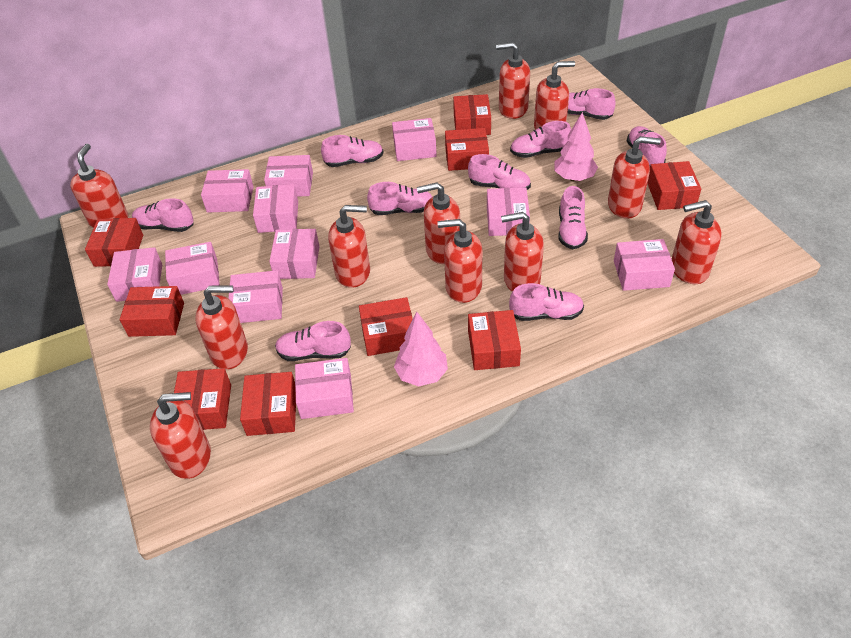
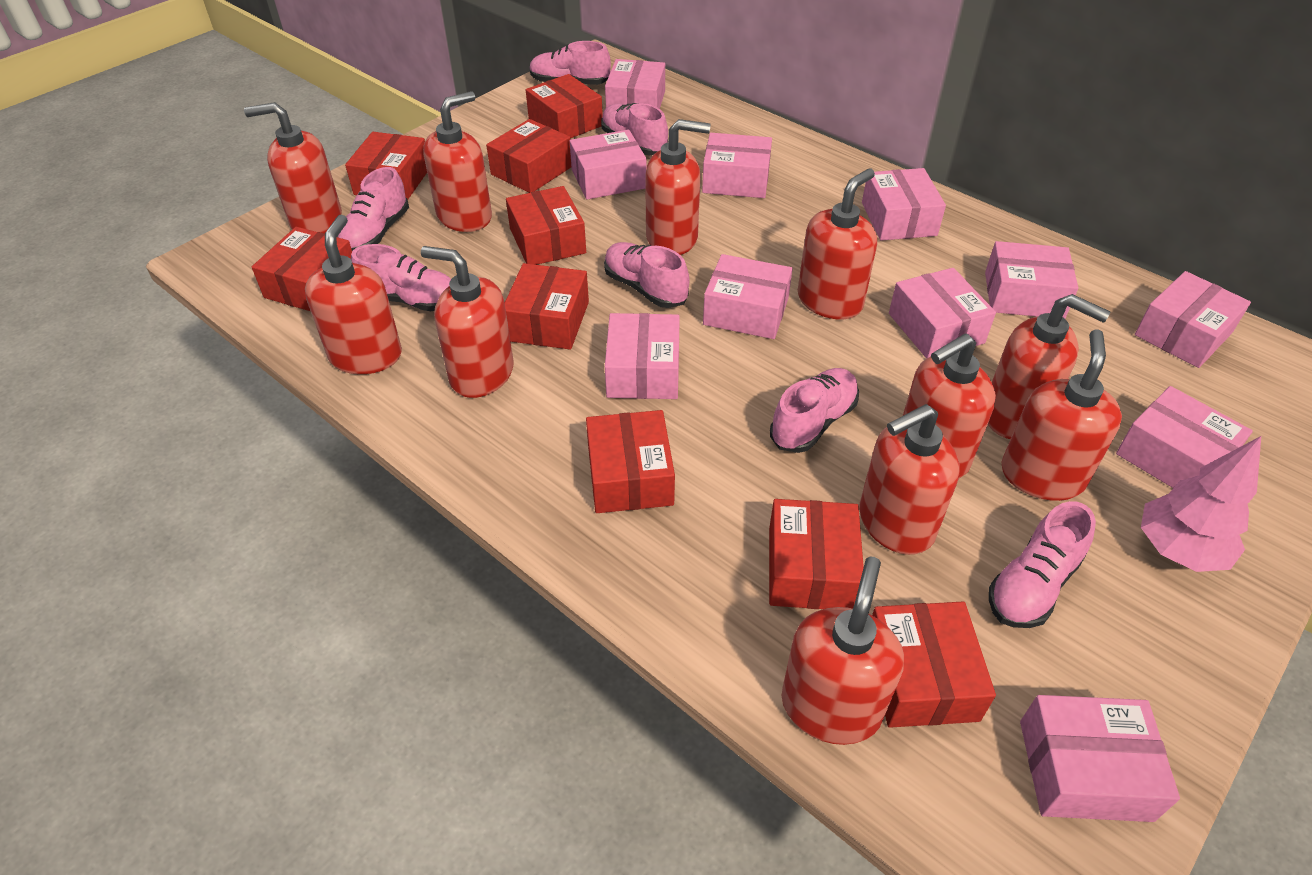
pink shoe: [132,198,194,232] [275,321,351,361] [321,135,384,167] [367,182,432,215] [468,154,531,190] [509,283,584,321] [510,121,571,158] [558,186,588,249] [567,88,615,120] [627,126,667,165] = 10 -> [337,167,409,251] [351,244,451,311] [529,41,611,85] [601,103,668,155] [604,242,689,308] [770,368,859,453] [988,501,1096,628] = 7
pink tree: [394,312,448,387] [555,112,598,182] = 2 -> [1141,436,1261,572] = 1

